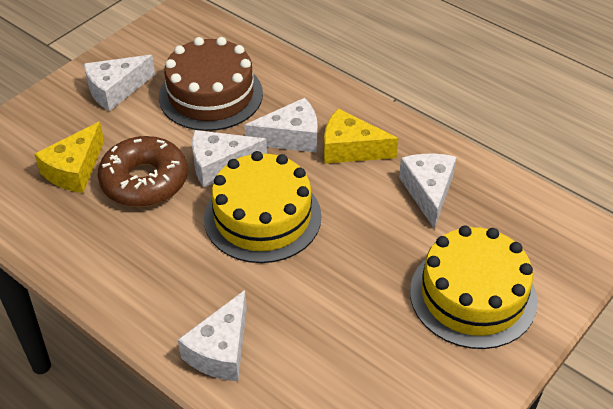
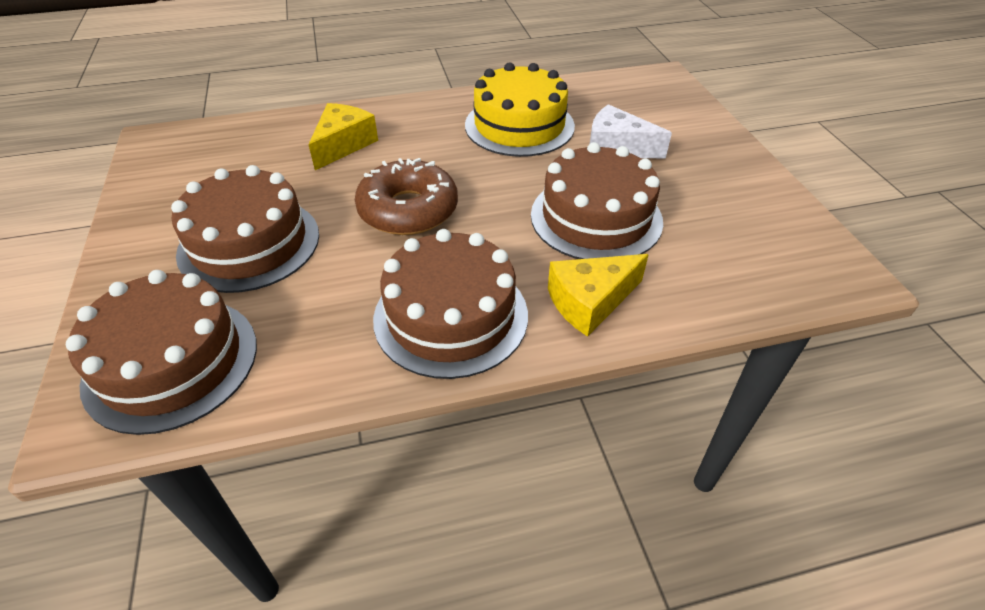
brown cake: [159,37,263,131] = 1 -> [66,270,257,435] [171,165,319,293] [373,229,528,379] [531,142,663,259] = 4
white cheese: [84,55,155,111] [178,290,247,381] [192,130,267,188] [244,98,318,153] [399,154,457,229] = 5 -> [590,104,672,158] = 1
yellow cake: [204,151,322,263] [410,225,537,349] = 2 -> [465,62,575,157] = 1

